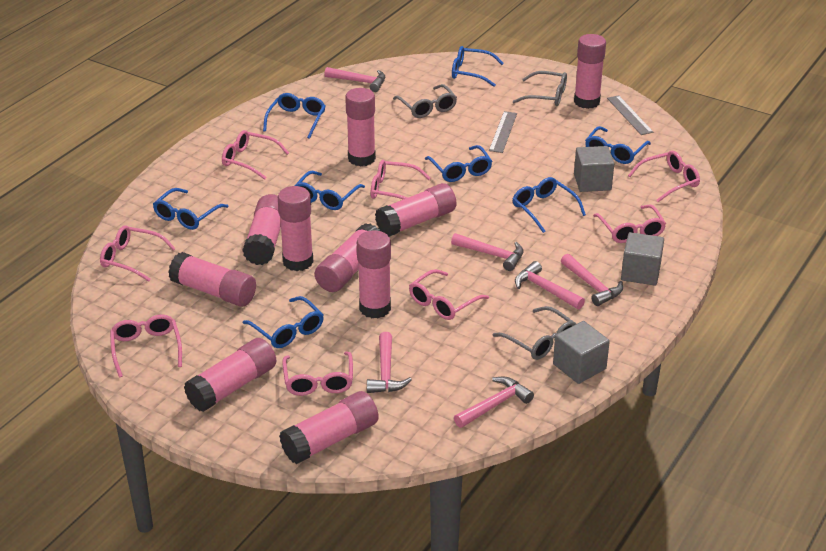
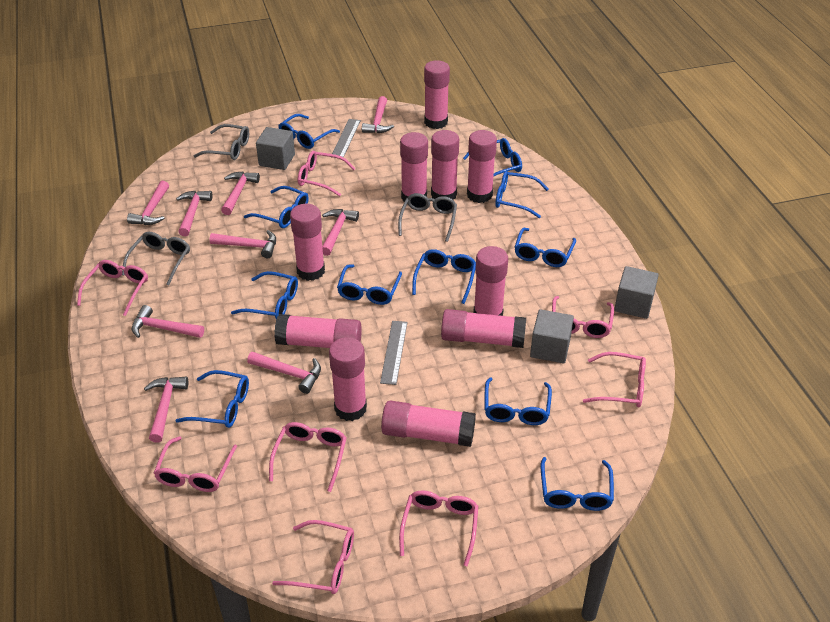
blue glasses: [153,188,229,230] [243,296,324,348] [263,93,326,139] [295,171,365,210] [425,145,492,182] [452,46,504,87] [513,177,586,233] [585,126,651,164] = 8 -> [175,370,249,428] [231,271,298,319] [244,186,309,228] [278,114,340,149] [337,264,402,305] [412,249,476,304] [463,138,522,177] [485,377,552,425] [495,171,548,218] [514,228,576,267] [540,457,614,511] = 11
pink hammer: [324,67,385,92] [367,332,412,393] [451,233,523,271] [454,377,534,428] [515,261,585,309] [561,254,623,306] = 6 -> [127,181,169,225] [132,305,204,338] [144,377,188,442] [176,191,213,236] [210,230,276,258] [221,172,260,215] [247,352,321,394] [322,209,359,256] [362,96,394,133] = 9

